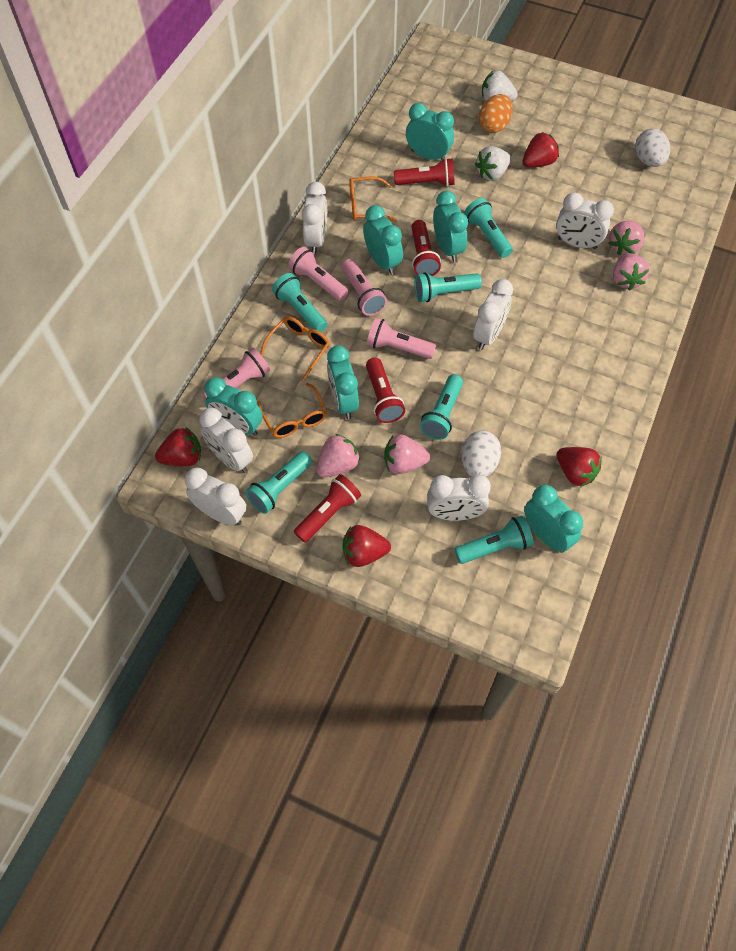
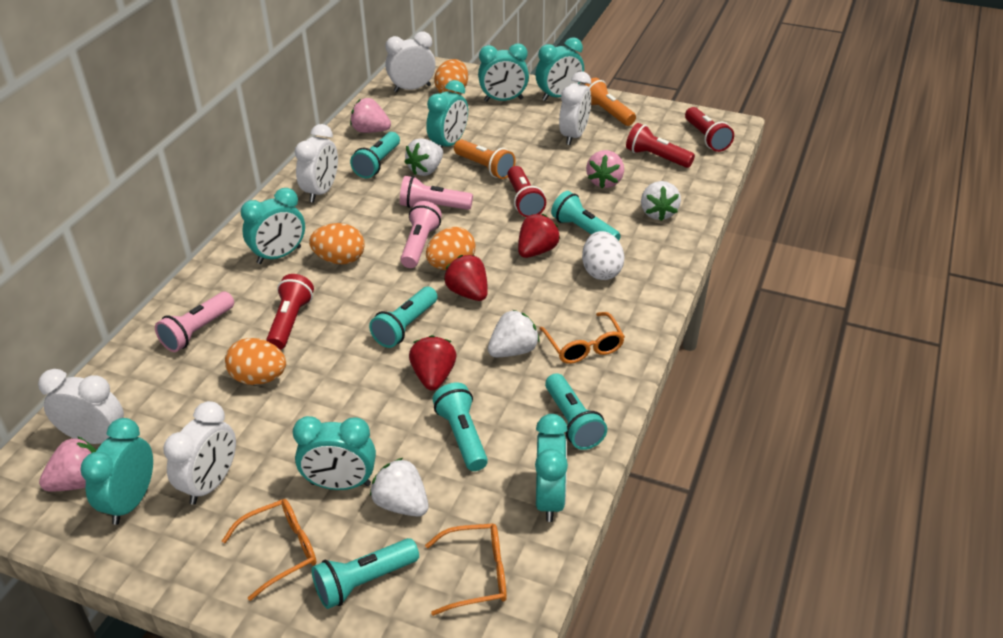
orange egg: [479,94,513,133] = 1 -> [225,338,286,385] [309,223,364,264] [426,227,475,270] [434,59,468,94] = 4
orange flashlight: none = 0 -> [454,139,516,179] [585,78,636,126] = 2
pink flashlight: [202,348,270,399] [288,247,348,301] [342,259,387,316] [367,318,436,359] = 4 -> [155,292,234,352] [400,176,473,210] [400,201,442,268] = 3
pink strawberry: [317,434,360,478] [384,434,430,474] [609,221,644,255] [613,253,650,291] = 4 -> [39,436,97,491] [350,98,391,133] [586,150,624,188] = 3
red strawberry: [155,427,201,467] [343,525,391,567] [522,132,559,167] [557,447,602,487] = 4 -> [409,335,456,390] [444,255,488,301] [518,214,560,258] = 3
turquoise clock: [204,377,263,436] [327,345,359,419] [363,205,403,275] [406,103,454,160] [433,191,468,262] [524,485,583,553] = 6 -> [80,418,153,525] [241,188,305,264] [293,416,376,490] [426,80,468,148] [478,43,529,102] [535,37,584,101] [535,414,568,522] = 7
white clock: [185,468,247,525] [199,408,253,473] [302,182,327,254] [427,475,491,521] [473,279,513,350] [556,192,614,249] = 6 -> [38,369,124,444] [163,401,236,505] [295,124,338,203] [385,32,436,93] [559,72,591,145] = 5
white egg: [461,430,501,477] [635,128,670,167] = 2 -> [582,231,625,280] = 1
white strawberry: [475,146,511,181] [482,71,518,101] = 2 -> [370,458,428,517] [405,138,443,176] [488,310,540,357] [641,181,681,221] = 4

